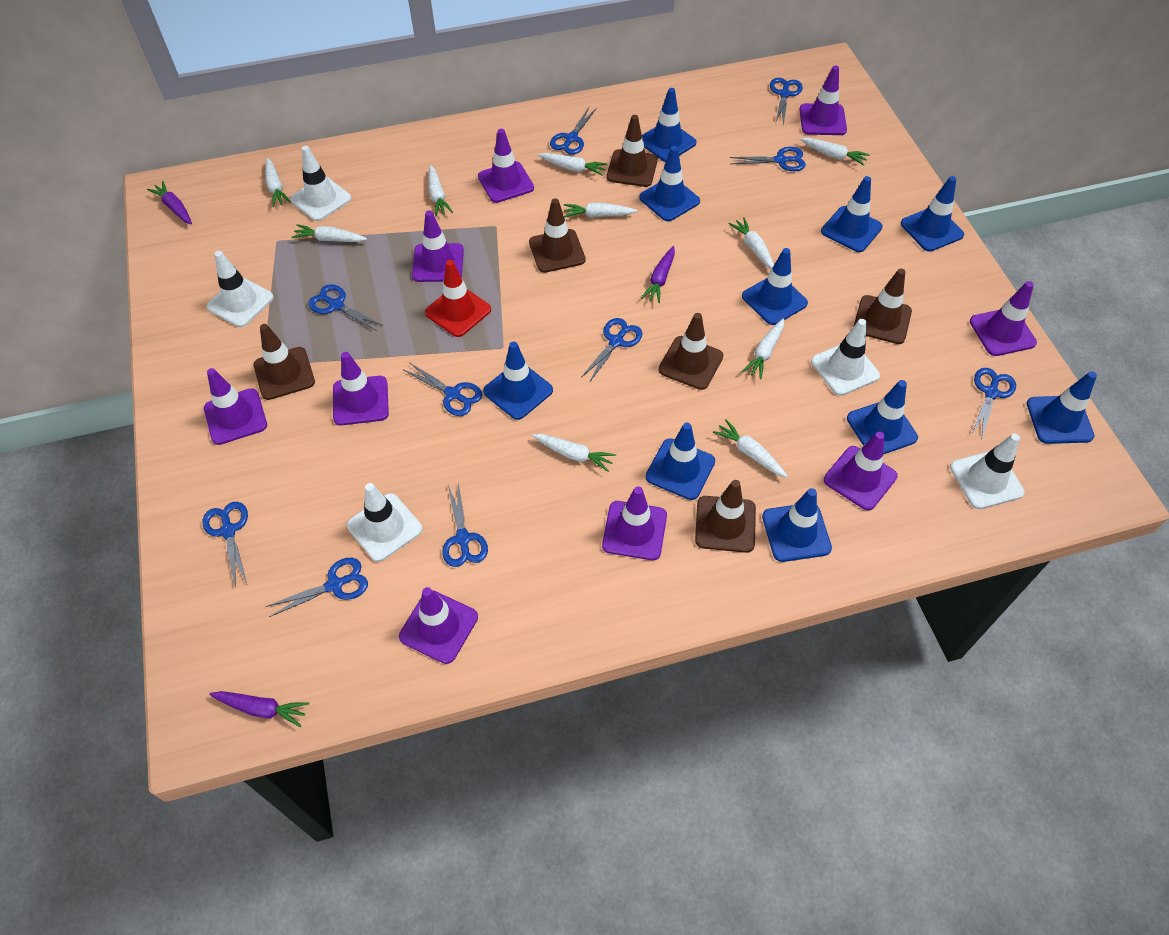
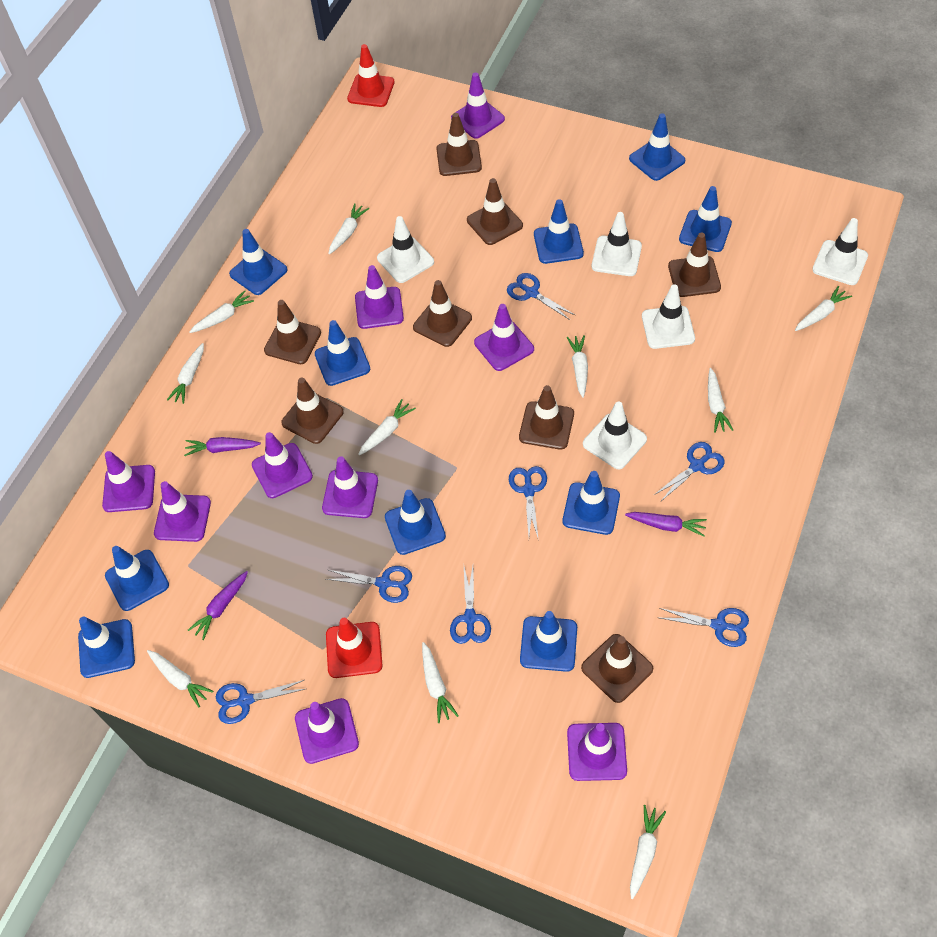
blue scissors: [203,502,248,588] [266,558,368,617] [308,284,383,331] [404,362,482,416] [442,483,488,567] [550,107,597,155] [581,318,643,383] [729,147,806,171] [770,78,803,126] [972,368,1016,437] = 10 -> [216,680,305,724] [326,566,412,603] [450,566,491,644] [507,273,575,320] [509,466,547,541] [654,442,725,502] [659,608,749,647] = 7
brown traffic cone: [254,324,315,400] [529,198,586,273] [607,115,658,187] [658,313,723,390] [695,480,756,553] [853,269,912,344] = 6 -> [264,300,321,364] [281,378,344,444] [413,280,472,347] [436,113,482,176] [467,178,523,245] [519,385,574,450] [581,634,653,703] [668,233,721,297] = 8
red traffic cone: [425,260,491,337] = 1 -> [326,618,382,678] [347,44,394,107] = 2

